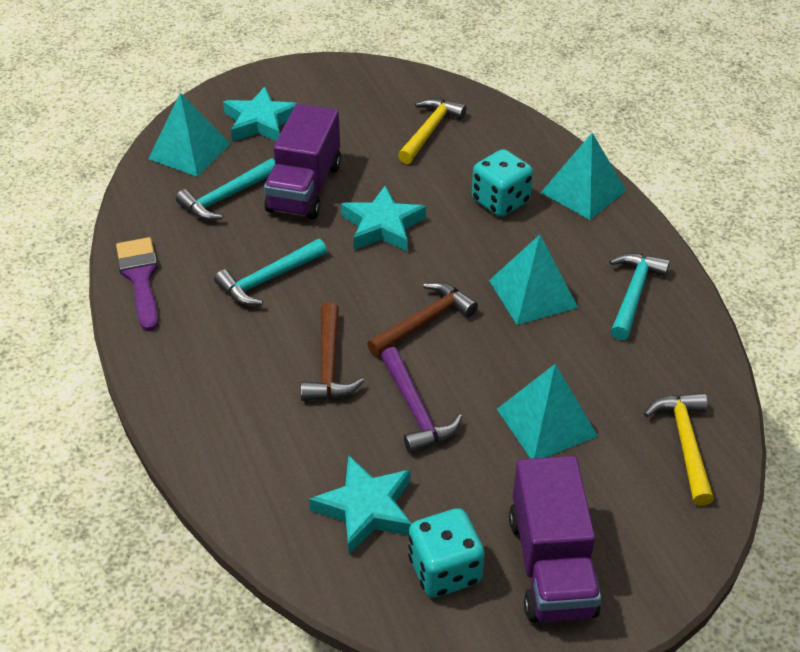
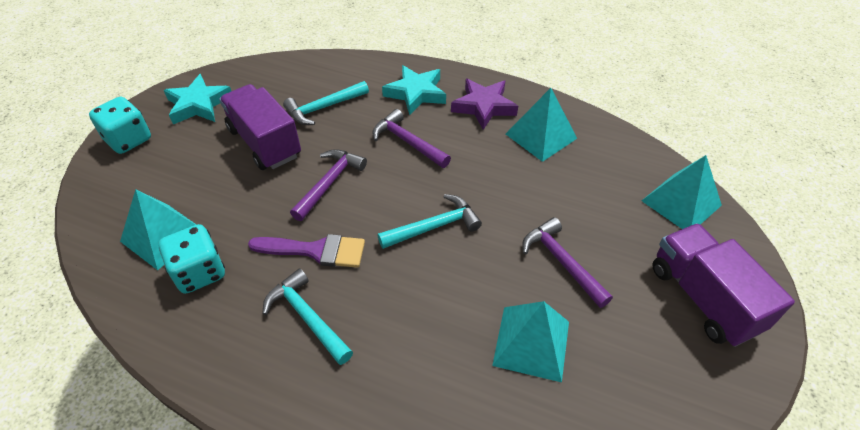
brown hammer: [301,302,364,401] [367,282,478,357] = 2 -> none = 0
purple hammer: [381,347,462,454] = 1 -> [290,149,367,221] [372,109,451,168] [522,217,613,308] = 3
purple star: none = 0 -> [451,79,518,130] = 1
turquoise star: [223,87,298,142] [309,455,412,555] [341,186,426,251] = 3 -> [164,74,231,124] [382,65,446,115] = 2
yellow hammer: [398,98,466,164] [644,393,714,506] = 2 -> none = 0

